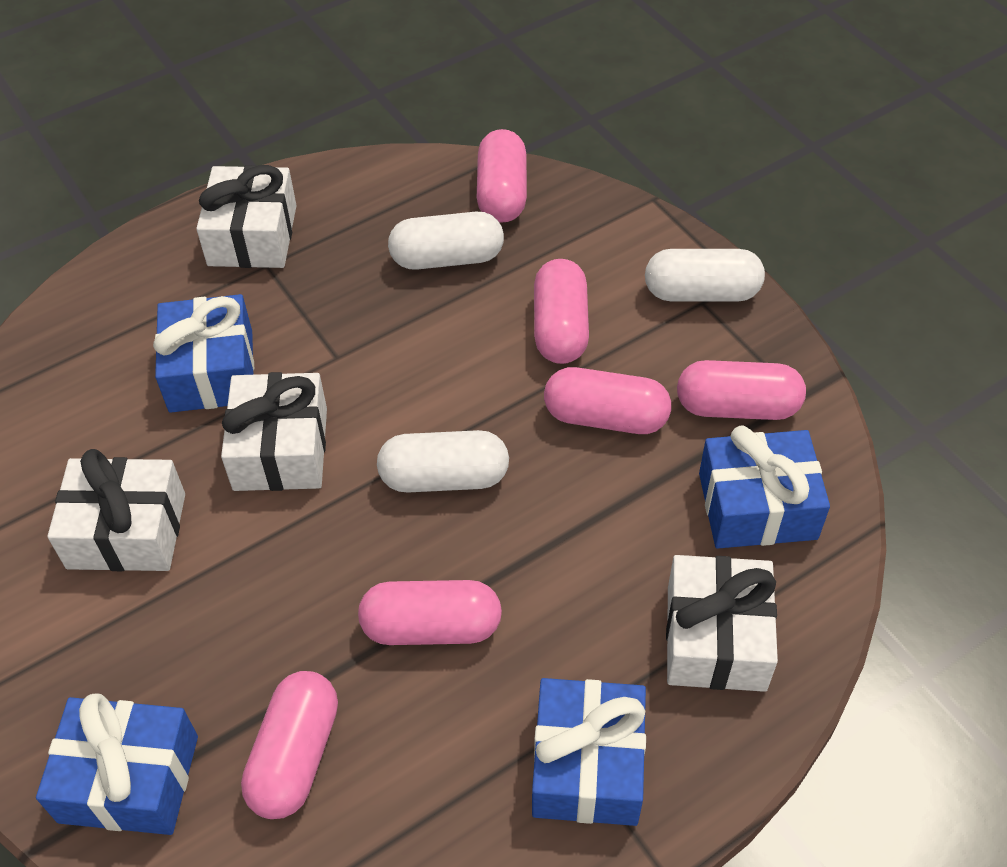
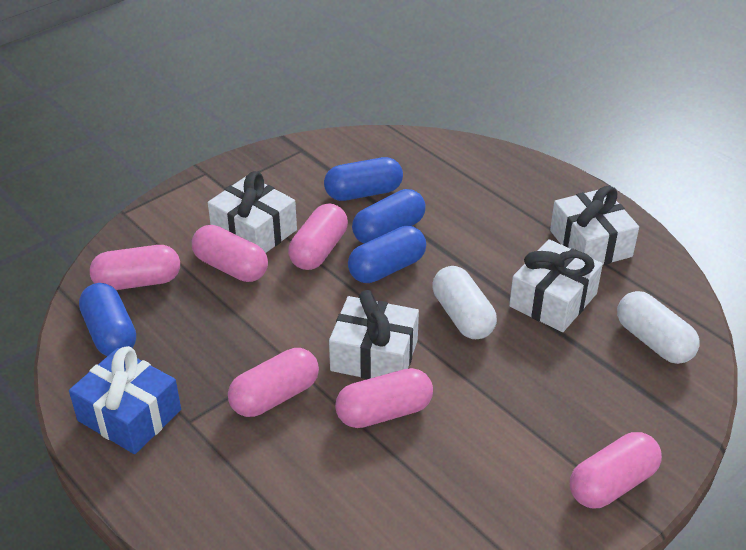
blue capsule: none = 0 -> [79,283,136,356] [324,157,403,201] [348,226,426,283] [352,189,426,244] = 4
blue gift: [36,694,198,835] [153,294,254,413] [532,678,646,826] [699,425,830,549] = 4 -> [69,346,181,454] = 1
white capsule: [377,430,509,493] [388,212,504,270] [645,249,765,302] = 3 -> [433,266,497,339] [617,291,700,364] = 2

